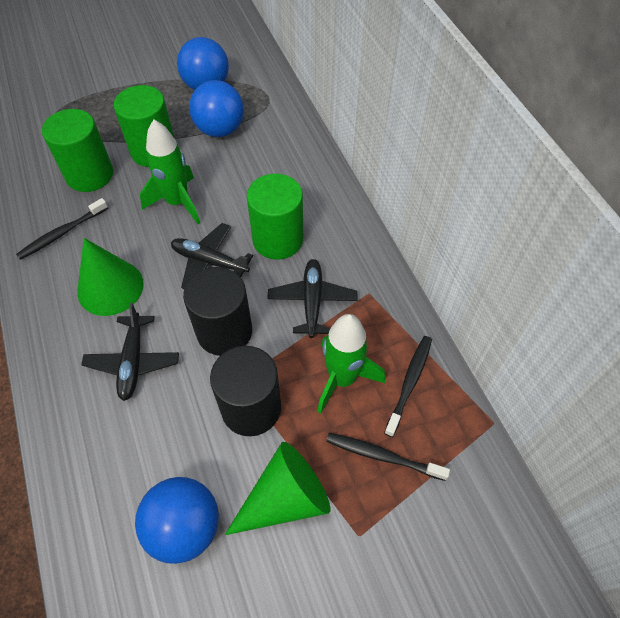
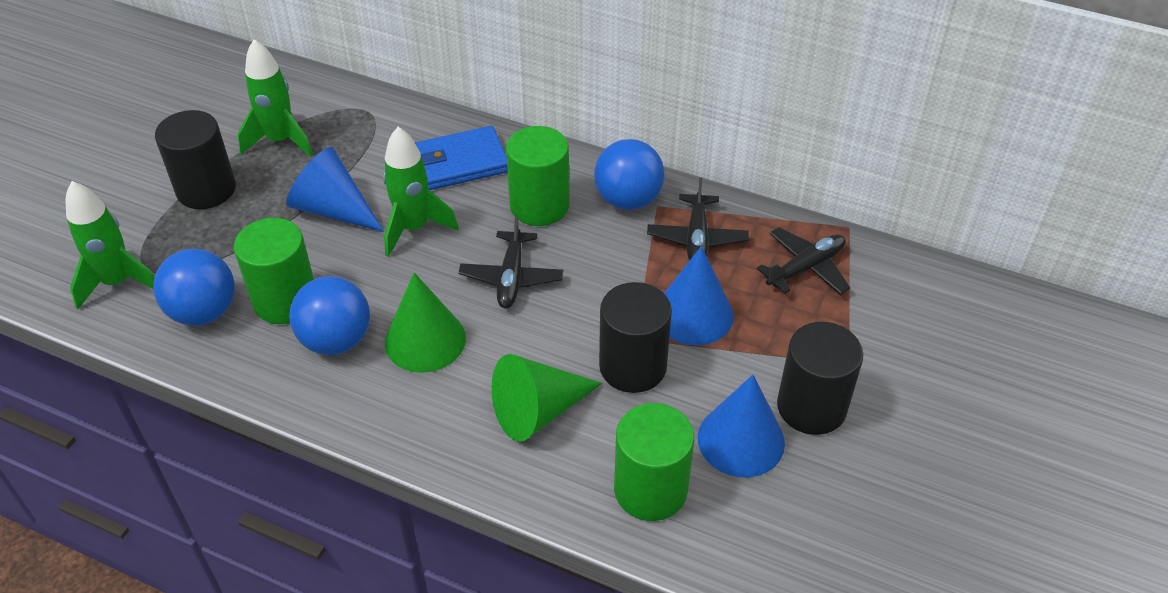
black cylinder: [183,267,252,356] [210,346,281,436] = 2 -> [155,110,236,209] [599,282,672,393] [777,322,863,435] = 3
black toothbrush: [16,198,108,260] [326,433,450,481] [384,336,432,437] = 3 -> none = 0
blue cone: none = 0 -> [286,147,384,232] [664,246,734,345] [698,375,785,477] = 3
blue wallet: none = 0 -> [415,126,508,190] = 1
green rocket: [140,120,200,224] [317,314,385,414] = 2 -> [66,181,155,309] [238,39,313,157] [383,127,459,257] = 3

